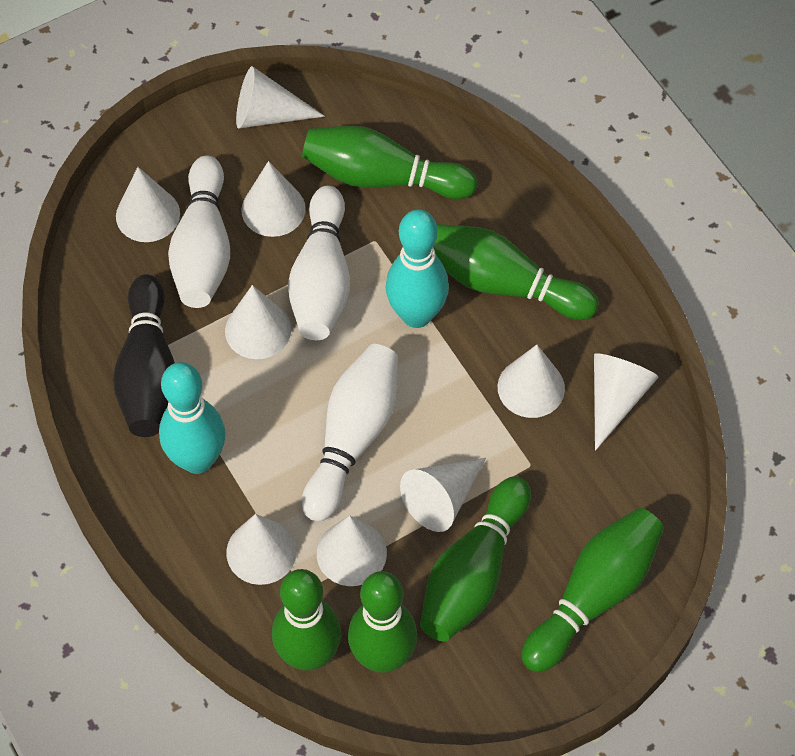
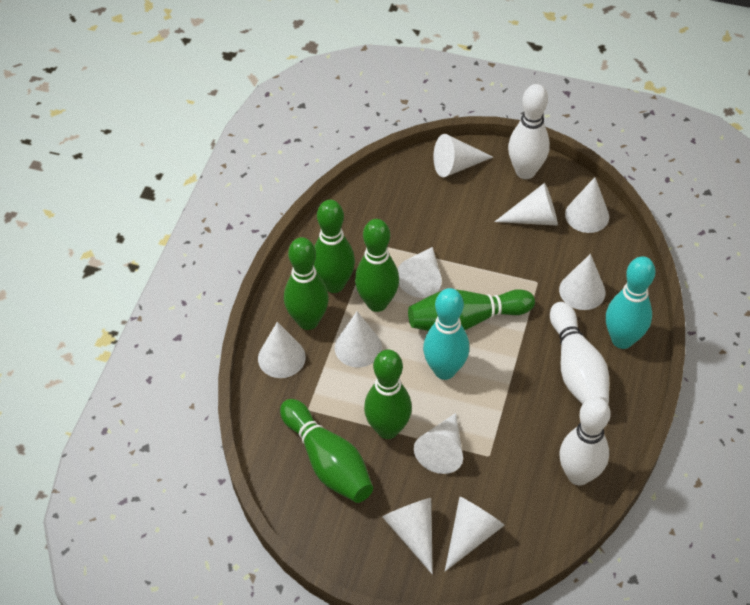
black bowling pin: [113,274,175,437] = 1 -> none = 0
white cone: [116,167,180,242] [225,285,291,359] [226,514,297,585] [236,66,325,128] [241,161,306,237] [317,515,387,586] [400,458,486,532] [498,345,565,418] [594,353,658,451] = 9 -> [258,322,306,378] [335,311,382,367] [382,498,433,574] [398,247,442,298] [414,413,463,474] [433,134,493,177] [445,497,505,571] [495,183,558,226] [559,254,605,310] [565,177,609,233] = 10

